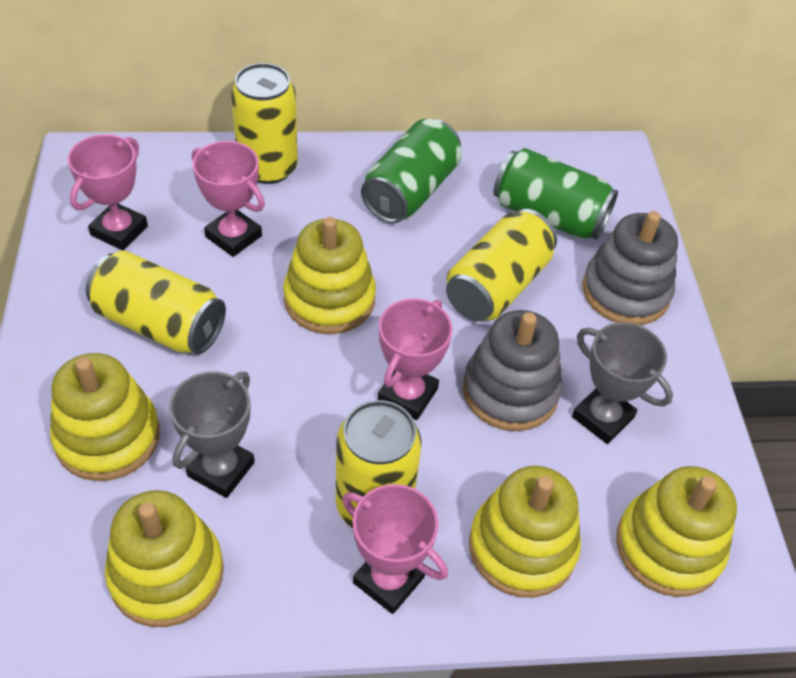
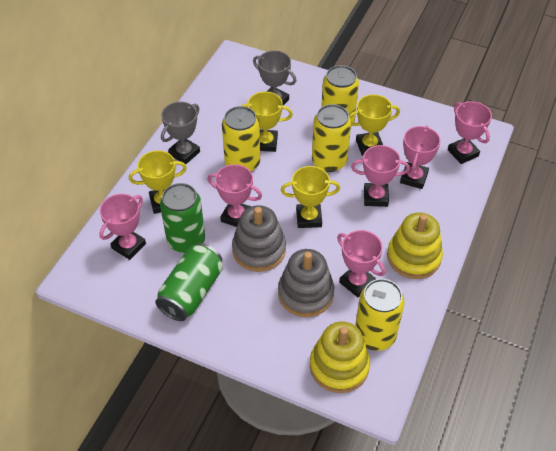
pink trophy: [67,134,148,250] [192,141,265,257] [342,484,448,614] [378,299,453,420] = 4 -> [99,194,146,260] [208,164,262,227] [337,230,386,297] [351,145,410,207] [400,126,441,189] [448,101,492,164] = 6
yellow stacking toy: [50,353,160,481] [105,490,224,627] [283,217,376,334] [469,466,581,598] [616,466,737,597] = 5 -> [310,321,370,393] [387,212,443,279] = 2
yellow trophy: none = 0 -> [129,150,187,214] [241,92,293,152] [281,166,340,228] [349,94,400,156] = 4

